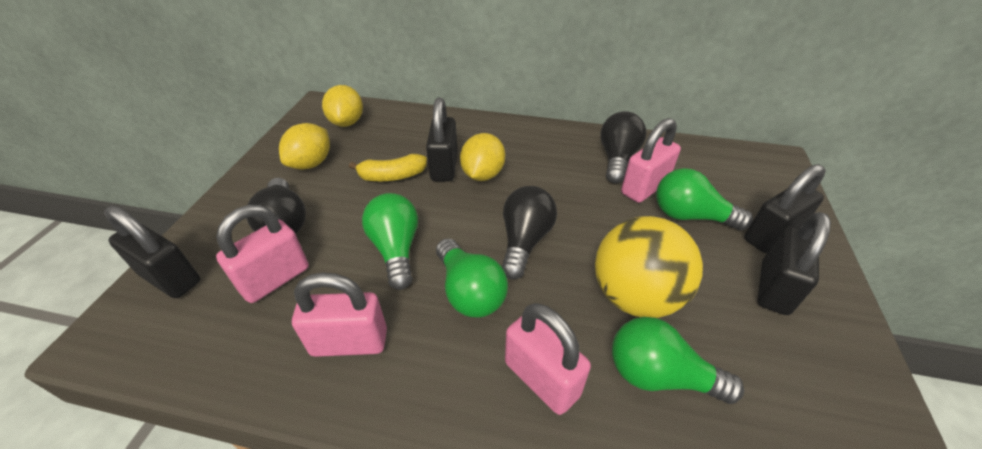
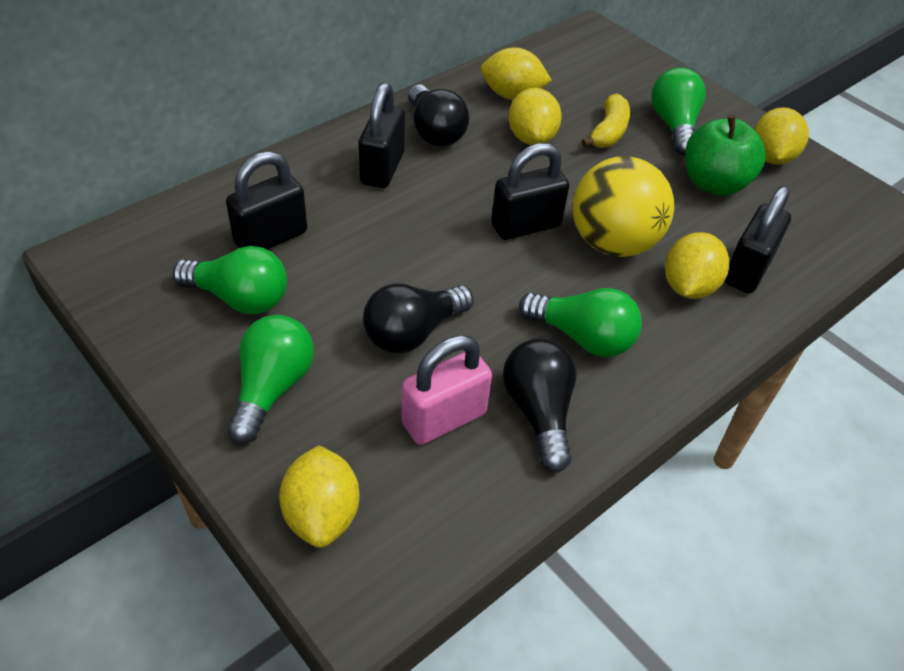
green apple: none = 0 -> [685,115,766,196] = 1
pink padlock: [216,205,309,303] [292,272,387,357] [505,303,591,415] [621,118,681,203] = 4 -> [401,335,492,445] = 1
yellow lemon: [279,123,330,170] [322,85,363,127] [460,133,505,181] = 3 -> [279,445,360,548] [481,47,552,100] [508,88,562,145] [665,232,729,299] [754,107,809,165] = 5

